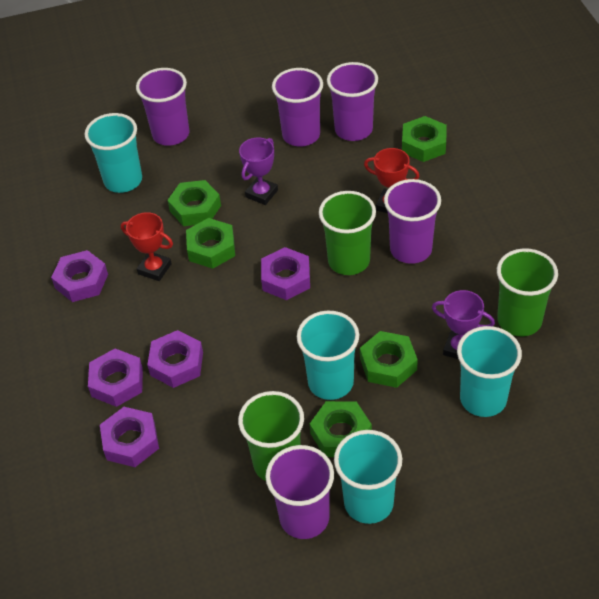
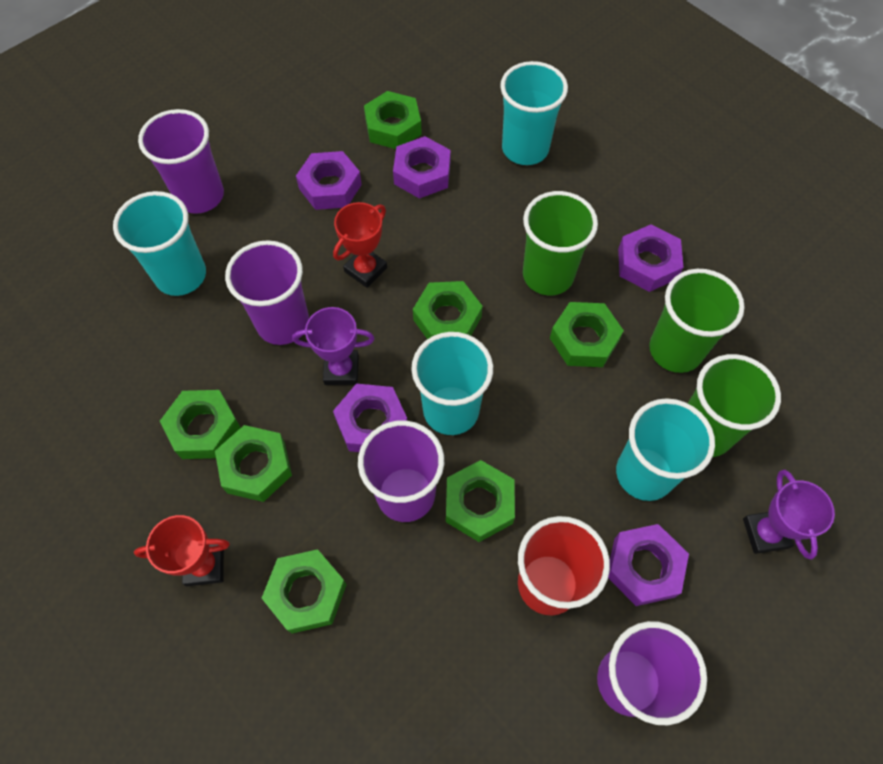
green nut: [168,180,221,226] [186,218,235,269] [310,401,372,457] [360,331,418,388] [402,116,447,162] = 5 -> [160,390,241,459] [215,425,292,502] [262,549,347,633] [364,91,422,149] [413,281,483,339] [446,460,515,542] [550,302,624,367] = 7
purple cup: [136,68,190,146] [265,445,334,539] [272,68,323,147] [327,62,378,141] [384,179,441,264] = 5 -> [138,109,224,214] [225,240,309,345] [358,420,444,522] [597,621,707,725] = 4
red cup: none = 0 -> [518,516,610,615] = 1

